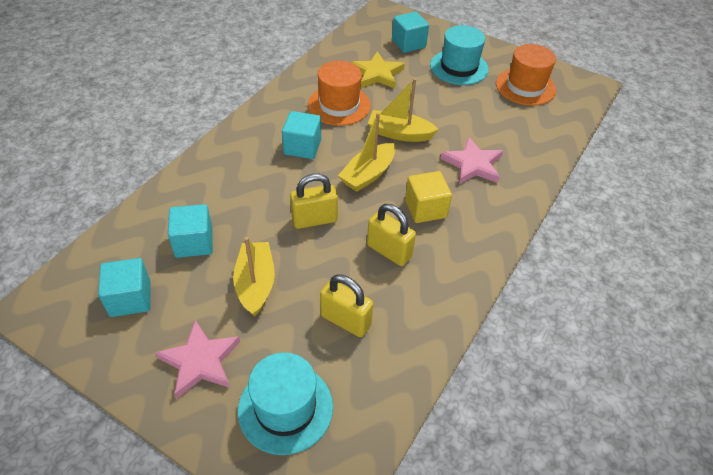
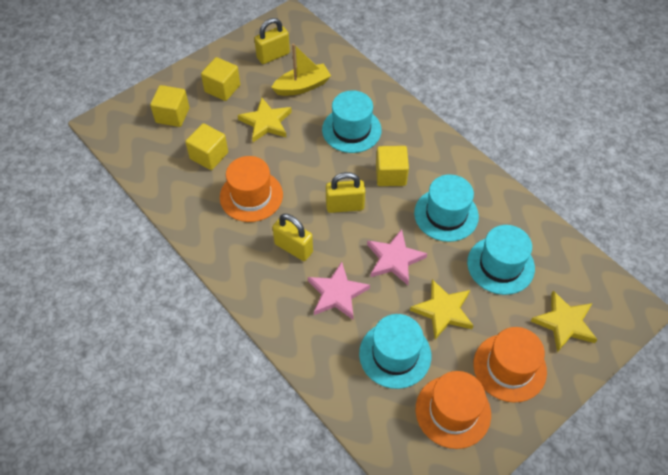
orange hat: [308,61,371,126] [496,44,556,106] = 2 -> [220,156,283,222] [416,371,491,449] [473,327,547,403] = 3
turquoise cube: [98,258,150,317] [168,204,213,258] [282,111,321,159] [392,12,429,53] = 4 -> none = 0
turquoise hat: [238,352,333,455] [430,25,489,85] = 2 -> [322,90,382,153] [359,314,431,389] [414,174,479,242] [467,225,535,295] = 4
yellow boat: [233,237,275,317] [338,113,396,192] [368,78,439,142] = 3 -> [271,44,331,96] = 1
yellow cube: [405,171,452,223] = 1 -> [150,85,189,127] [185,123,228,170] [201,57,240,101] [376,146,409,186] = 4
yellow star: [350,52,405,88] = 1 -> [238,98,292,142] [410,279,474,340] [531,290,598,352] = 3

